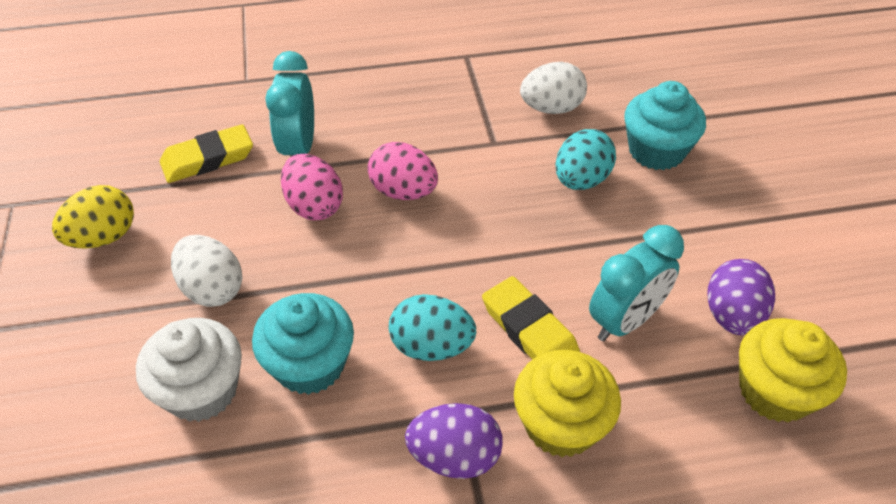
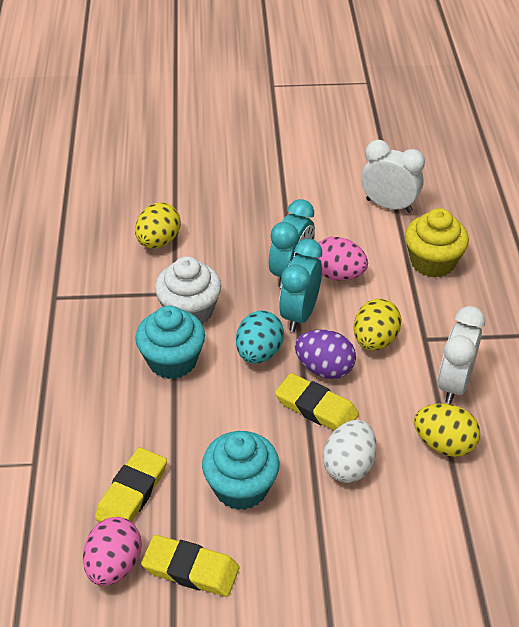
purple egg: [405,403,503,479] [708,259,775,335] = 2 -> [295,330,356,379] = 1
turquoise egg: [389,294,476,361] [555,129,616,190] = 2 -> [236,310,284,364] = 1
white clock: none = 0 -> [361,140,425,213] [438,306,485,404] = 2
white egg: [171,235,242,307] [520,62,587,114] = 2 -> [323,420,376,483] = 1
yellow cupcake: [514,350,621,457] [739,318,847,423] = 2 -> [405,208,469,278] = 1
yellow egg: [52,185,134,249] = 1 -> [135,202,181,248] [354,299,402,351] [414,404,480,457] = 3
yellow eraser: [160,124,253,183] [482,276,580,360] = 2 -> [95,447,167,522] [141,535,239,597] [275,373,359,431] = 3

